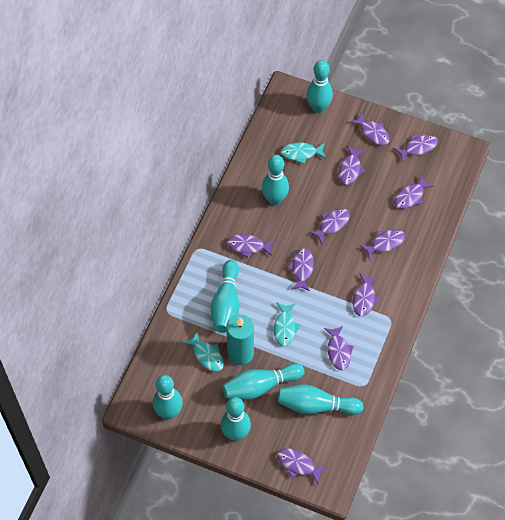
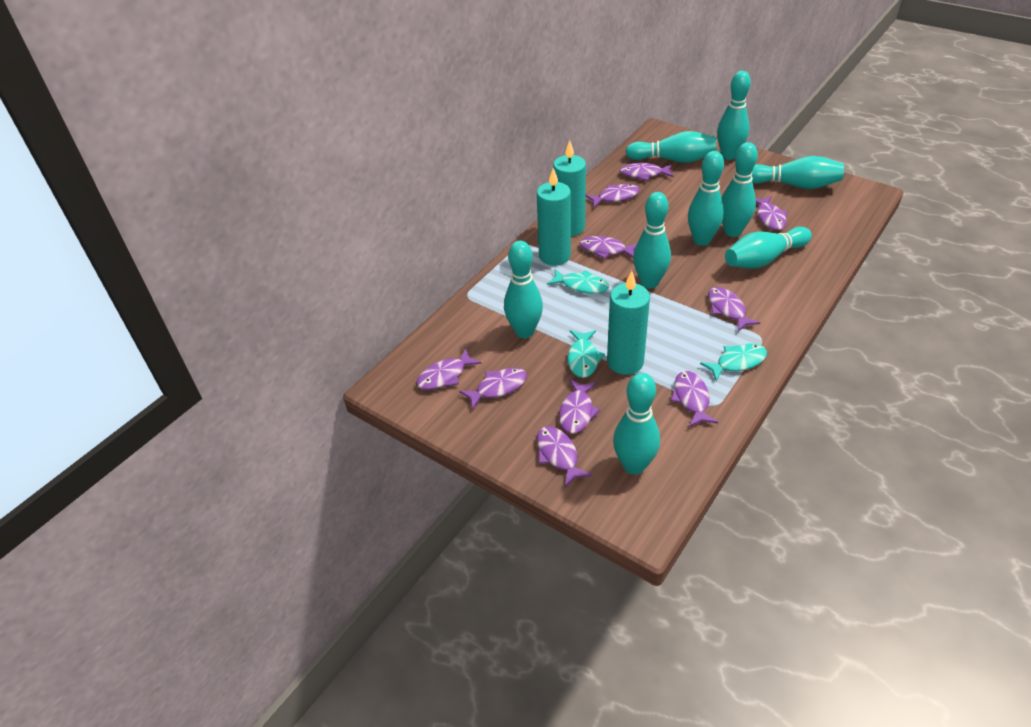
purple fish: [227,234,274,258] [277,448,327,484] [287,248,314,291] [309,208,350,244] [324,326,354,370] [339,146,365,185] [350,113,390,145] [352,273,380,316] [360,229,405,260] [394,135,438,162] [394,176,434,209] = 11 -> [416,349,482,390] [459,368,527,410] [537,426,592,487] [559,379,600,434] [580,236,637,259] [586,184,640,207] [620,163,673,181] [671,371,718,427] [708,287,760,332] [756,196,788,230] = 10
turquoise bowling pin: [153,375,183,419] [211,260,239,333] [221,397,251,441] [222,364,305,400] [262,155,289,206] [278,384,364,415] [306,60,333,113] = 7 -> [504,241,543,338] [613,373,660,475] [625,131,716,163] [633,192,671,288] [688,151,724,246] [717,71,751,160] [722,142,758,237] [725,227,812,269] [751,156,844,189] = 9
turquoise candle: [227,315,254,365] = 1 -> [537,168,571,266] [553,140,586,236] [607,271,650,375] = 3

